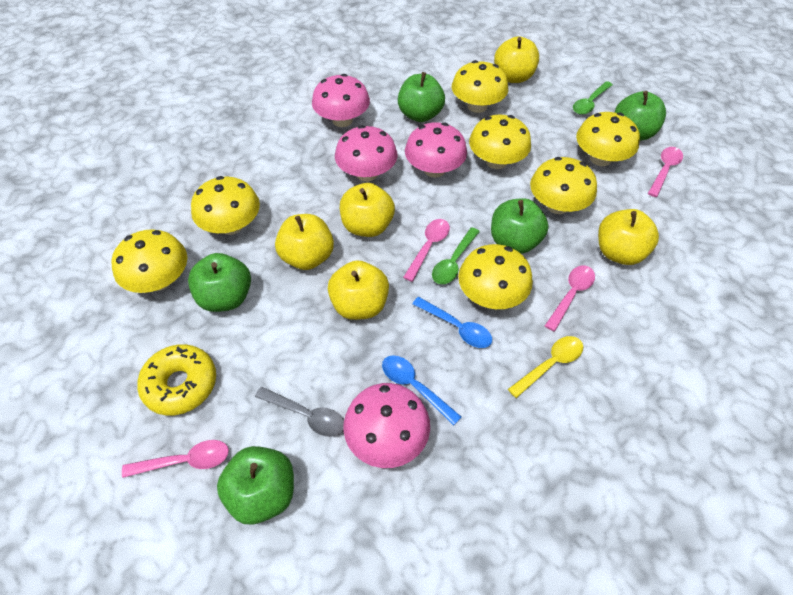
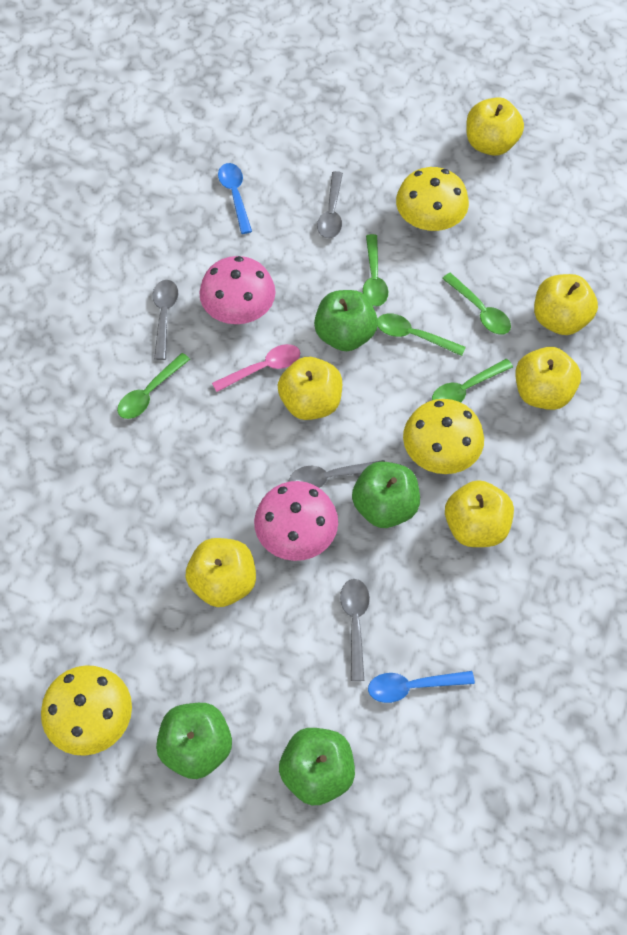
green apple: [188,253,251,312] [217,446,294,525] [398,72,445,122] [491,198,549,254] [615,91,666,141] = 5 -> [156,703,232,779] [279,728,355,805] [314,290,378,351] [352,461,420,528] = 4
green spoon: [432,227,480,284] [573,81,613,115] = 2 -> [117,353,190,419] [363,234,388,306] [378,313,466,356] [432,359,513,402] [442,273,511,335] = 5
grey spoon: [255,387,344,437] = 1 -> [153,280,178,360] [290,460,385,488] [317,171,343,239] [340,579,370,681] = 4
pink mushroom: [312,74,370,127] [335,125,398,182] [343,383,430,468] [405,122,467,178] = 4 -> [199,256,276,324] [254,481,338,561] = 2
pink spoon: [122,440,229,478] [403,219,450,282] [545,266,595,332] [648,147,683,197] = 4 -> [212,344,300,392] = 1
yellow apple: [275,214,334,270] [328,260,389,320] [340,183,395,237] [494,36,539,83] [598,209,659,265] = 5 -> [186,538,256,607] [278,357,342,420] [445,480,514,547] [466,97,524,156] [515,347,581,410] [534,274,598,335] = 6
yellow donut: [137,344,216,416] = 1 -> none = 0
yellow mushroom: [111,229,187,293] [191,176,260,235] [452,60,508,113] [458,244,533,309] [469,115,531,169] [530,157,597,214] [576,112,640,166] = 7 -> [41,665,132,756] [396,167,469,231] [403,399,484,474] = 3
yellow spoon: [508,336,583,398] = 1 -> none = 0

